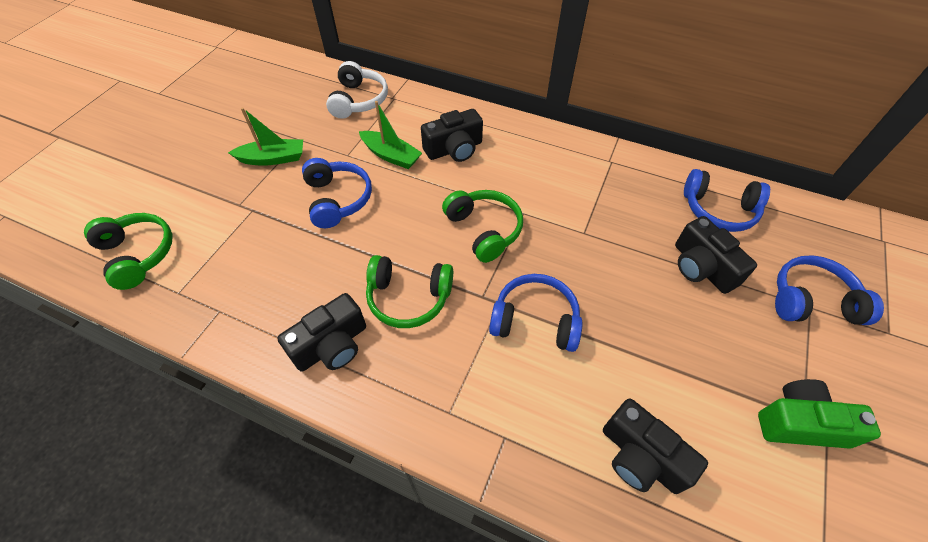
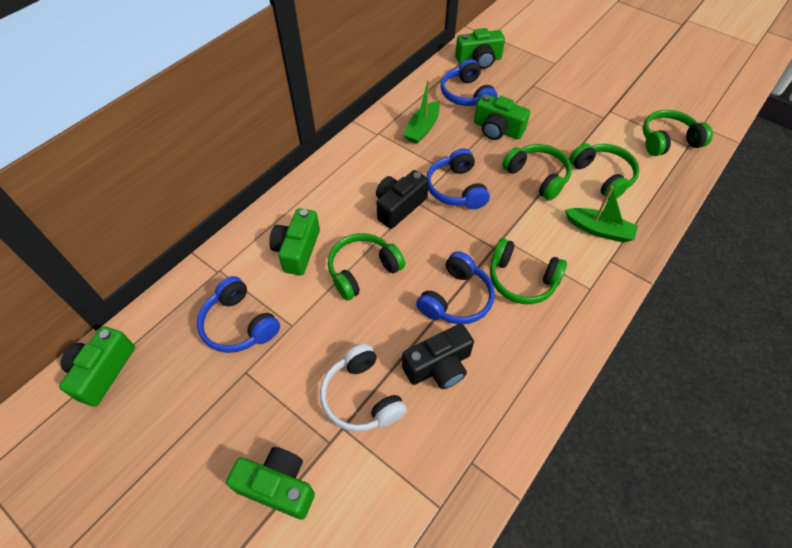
black camera: [277,293,366,372] [421,109,483,162] [603,398,708,494] [675,216,757,294] = 4 -> [376,170,429,229] [402,324,474,389] = 2
green camera: [758,379,881,449] = 1 -> [59,326,135,407] [226,447,315,520] [269,208,320,275] [455,28,505,69] [474,94,530,140] = 5
green headphones: [84,213,173,290] [366,255,453,328] [442,190,523,263] = 3 -> [328,233,405,300] [490,238,567,304] [502,144,572,201] [569,143,640,200] [643,110,713,156] = 5

